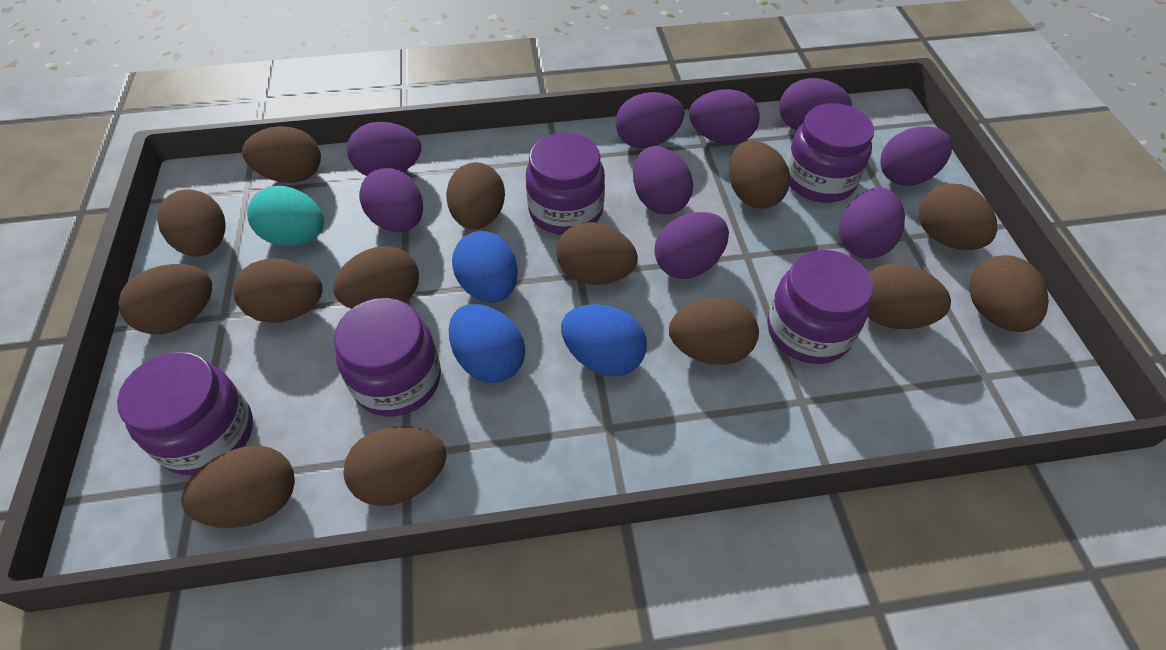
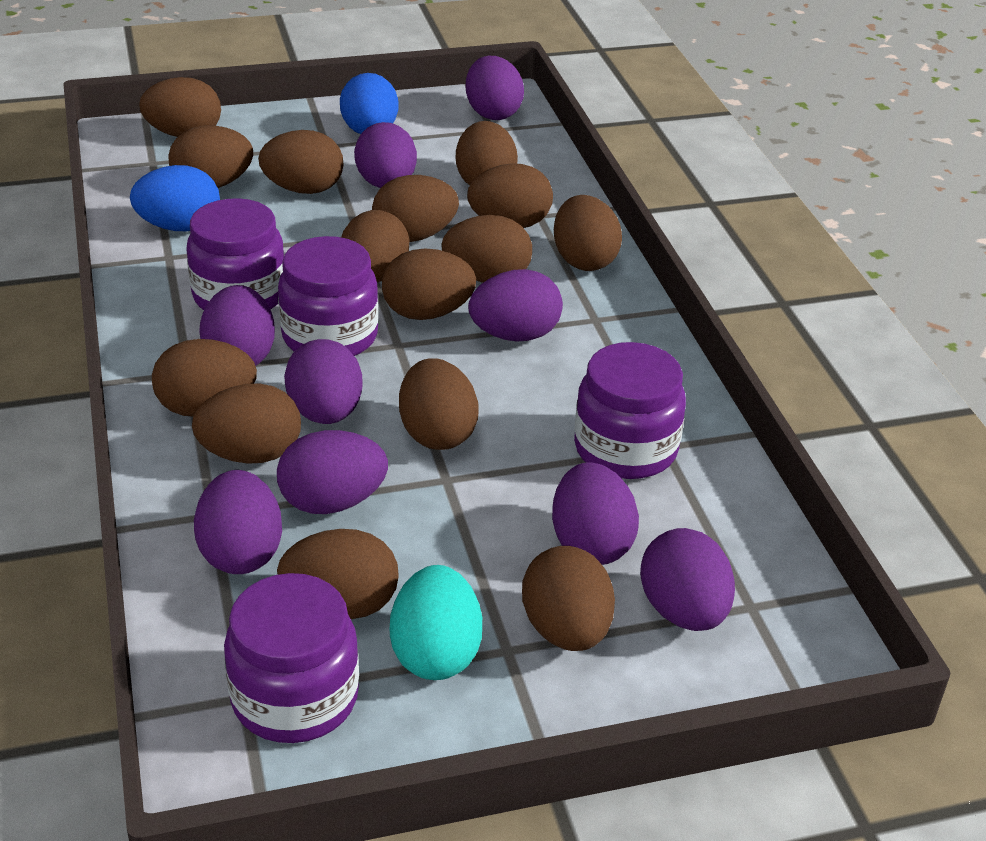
blue egg: [449,304,525,383] [452,231,517,303] [561,304,647,376] = 3 -> [130,165,220,231] [340,73,399,134] = 2
brown egg: [119,264,212,334] [157,189,226,256] [181,446,295,528] [233,258,323,323] [242,126,321,183] [333,246,419,309] [343,426,447,506] [446,162,505,230] [556,222,638,285] [669,298,759,365] [729,141,790,209] [868,264,951,329] [919,183,997,250] [969,255,1049,332] = 14 -> [139,77,221,137] [152,339,257,417] [168,126,253,188] [192,383,301,464] [258,130,344,194] [277,529,399,619] [341,210,409,282] [372,175,459,242] [382,248,476,320] [399,358,479,450] [441,215,532,283] [456,121,518,185] [467,163,553,228] [522,546,615,651] [554,195,622,271] = 15
purple jar: [117,352,253,475] [334,298,441,416] [526,133,605,235] [767,250,873,364] [786,103,874,203] = 5 -> [186,198,284,310] [224,573,359,743] [278,236,379,356] [574,342,686,479] = 4

